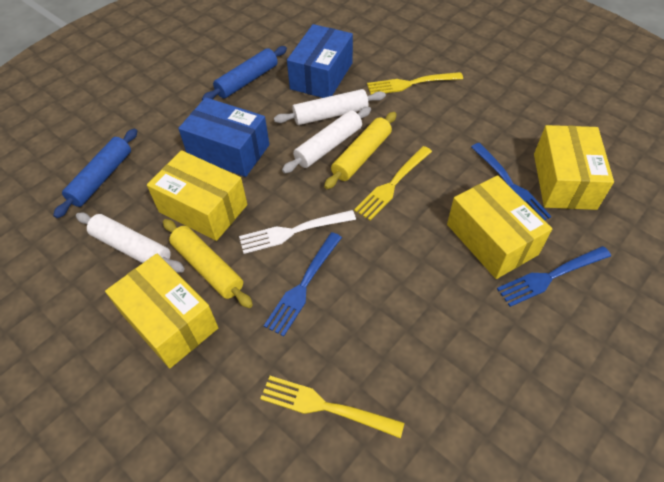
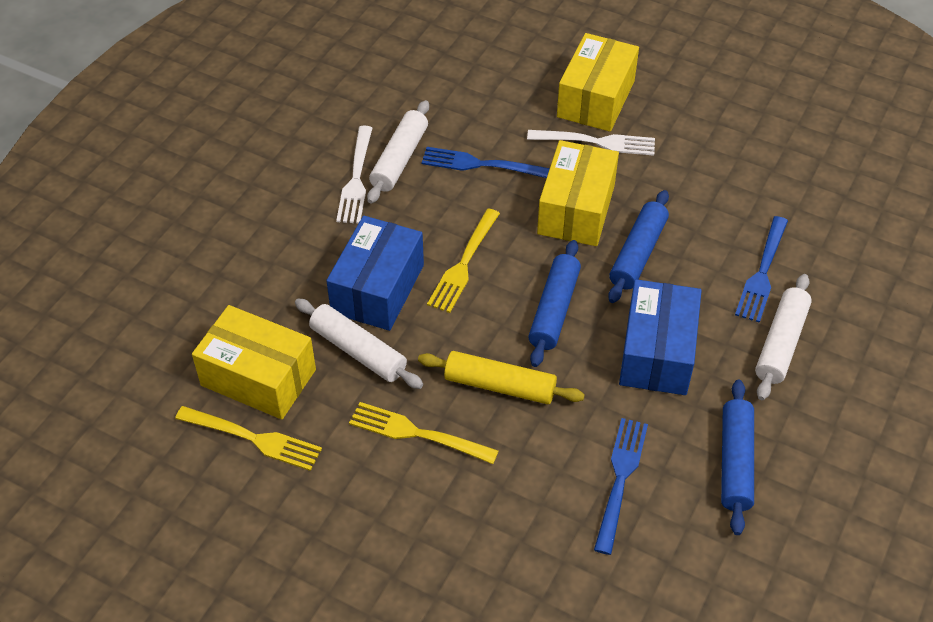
blue rolling pin: [53,129,137,218] [202,46,287,100] = 2 -> [528,240,581,367] [608,190,669,303] [721,380,754,535] = 3
white fork: [239,210,356,254] = 1 -> [336,126,372,224] [527,130,655,156] = 2
yellow box: [105,254,218,368] [147,150,247,241] [447,175,552,279] [534,125,614,210] = 4 -> [192,305,316,419] [537,140,619,246] [557,33,639,132] = 3
yellow rolling pin: [163,219,253,308] [324,112,396,189] = 2 -> [418,351,585,404] = 1

